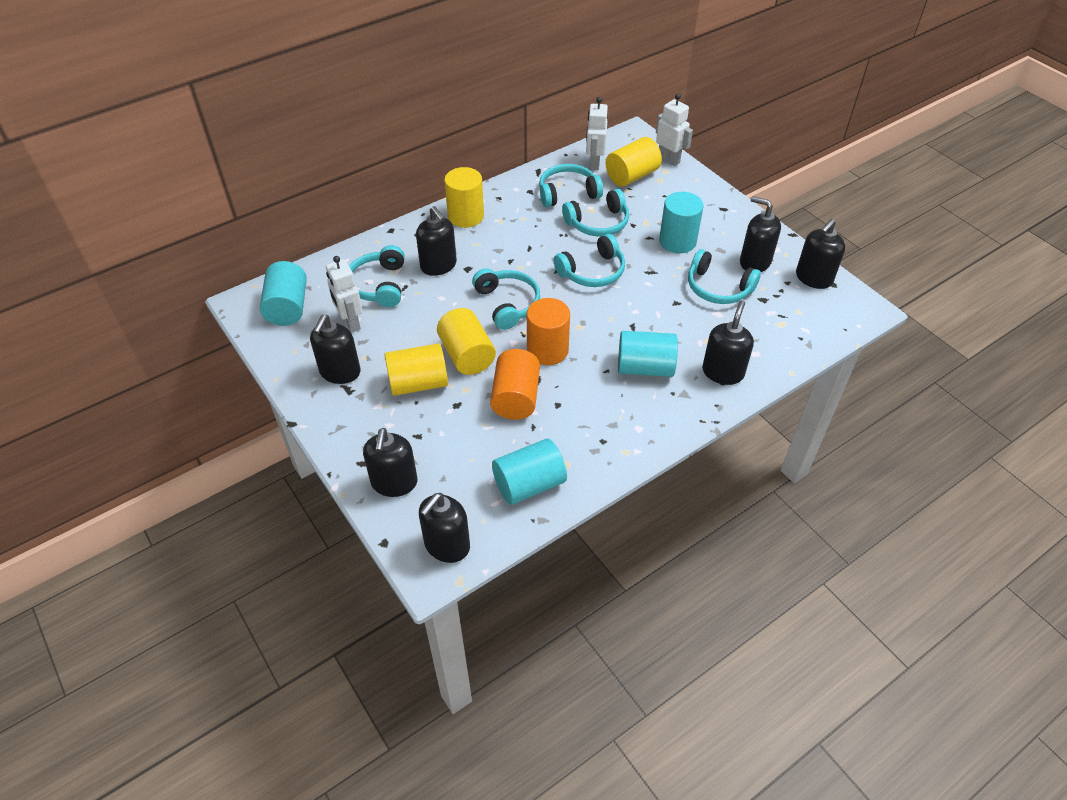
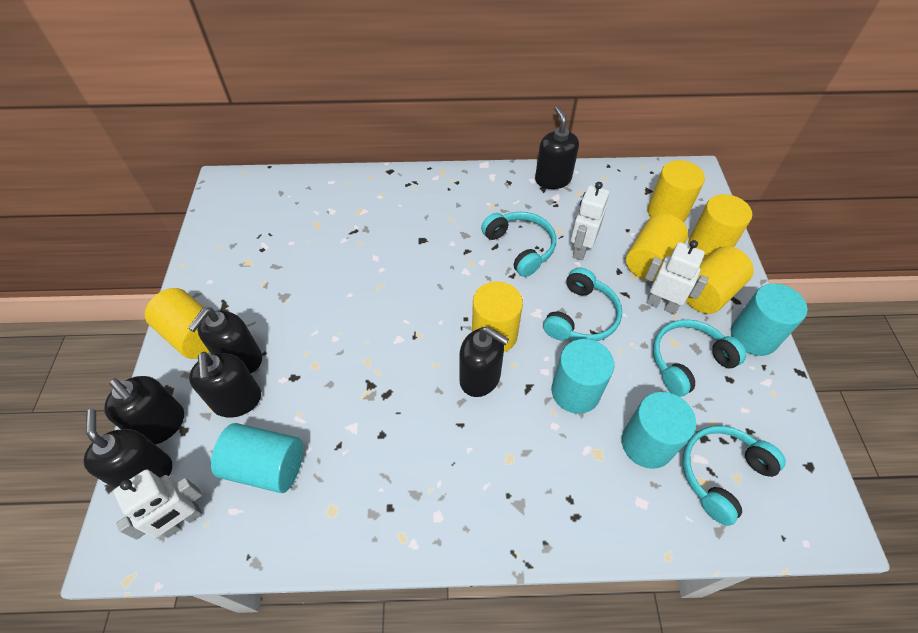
black soap dispenser: [310,315,361,384] [363,428,417,497] [416,206,457,276] [419,493,470,563] [702,300,754,385] [740,196,781,272] [796,219,845,289] = 7 -> [83,409,172,488] [104,376,184,445] [188,307,262,373] [189,352,261,418] [459,327,509,397] [535,106,579,189] = 6
orange cylinder: [490,349,540,420] [527,298,570,365] = 2 -> none = 0
turquoise headphones: [349,245,405,307] [472,268,540,330] [539,164,603,207] [554,234,625,287] [562,189,629,236] [688,249,761,304] = 6 -> [481,212,556,277] [543,267,622,341] [653,319,746,397] [682,426,786,526] = 4
yellow cylinder: [385,343,448,396] [437,308,496,375] [444,167,484,228] [606,137,662,187] = 4 -> [145,288,210,359] [472,282,523,352] [626,214,688,281] [648,160,705,222] [686,246,754,314] [688,194,752,260] = 6

